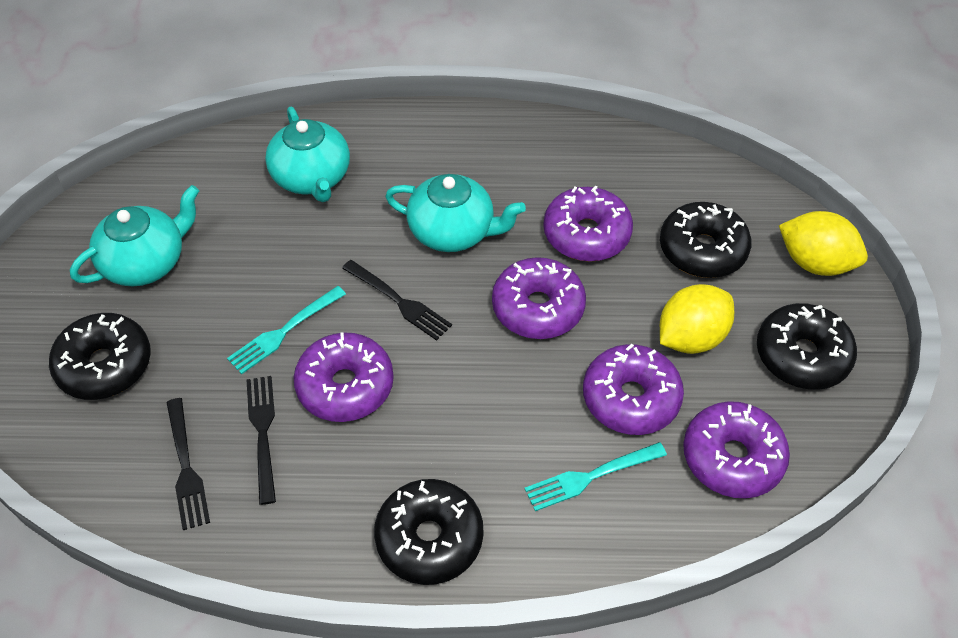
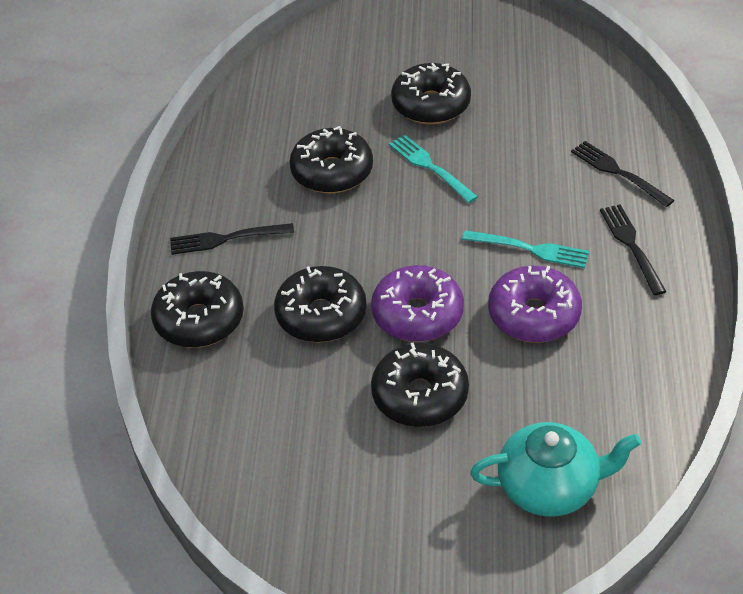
black donut: [49,313,151,400] [374,479,484,585] [660,202,752,278] [757,303,857,389] = 4 -> [151,271,244,348] [274,266,367,343] [289,126,373,193] [371,342,469,427] [391,63,471,124] = 5
purple donut: [293,332,394,422] [492,257,586,339] [543,186,633,262] [583,344,684,435] [683,401,790,498] = 5 -> [371,265,464,342] [488,266,582,343] = 2
turquoise teapot: [70,185,199,286] [265,107,350,202] [385,174,526,252] = 3 -> [470,422,641,516] = 1
yellow lemon: [660,284,734,354] [779,211,868,276] = 2 -> none = 0

